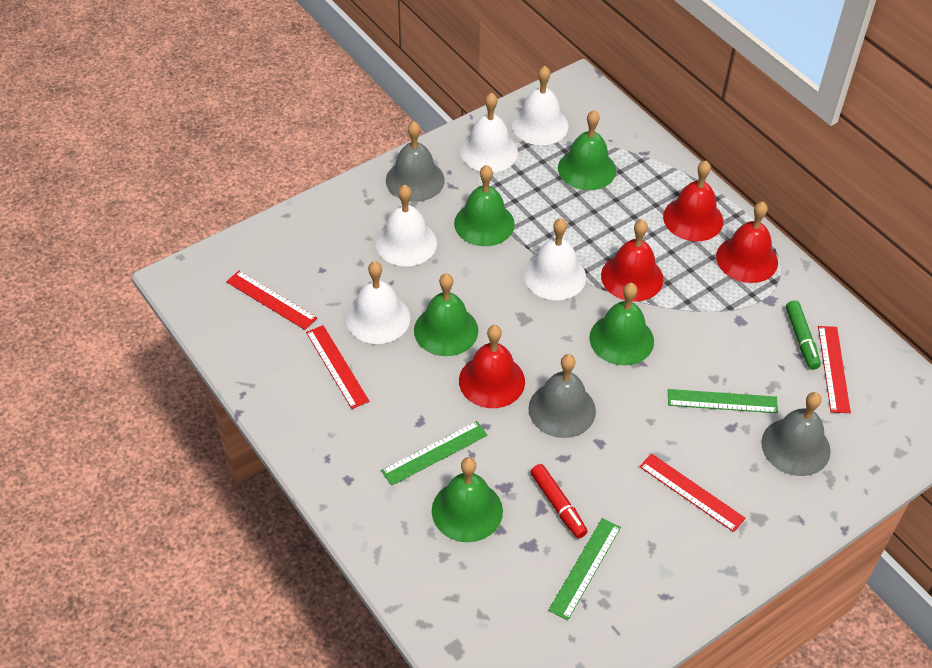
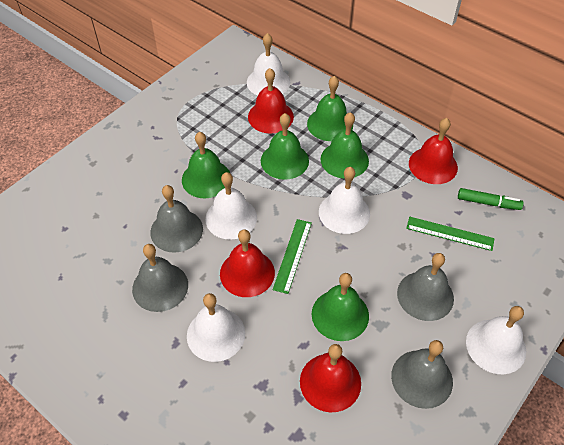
green ruler: [381,421,488,486] [548,518,621,621] [668,389,778,413] = 3 -> [273,219,312,294] [406,217,495,251] = 2
grey bell: [386,121,445,202] [528,354,596,438] [761,392,831,476] = 3 -> [132,244,188,312] [150,185,203,253] [391,340,453,409] [397,253,454,321] = 4
red marker: [531,464,588,538] = 1 -> none = 0
red ruler: [226,271,317,330] [306,325,369,409] [640,453,746,532] [818,326,851,413] = 4 -> none = 0

